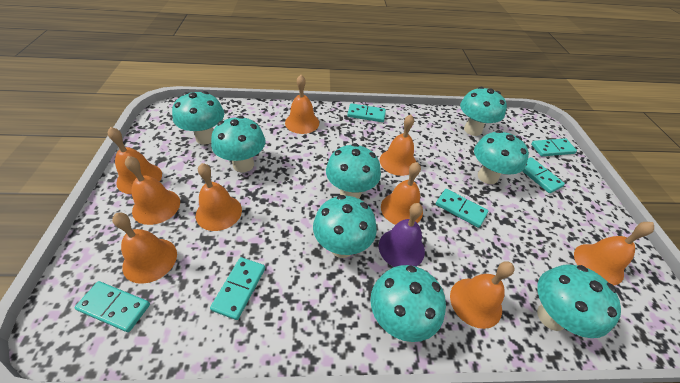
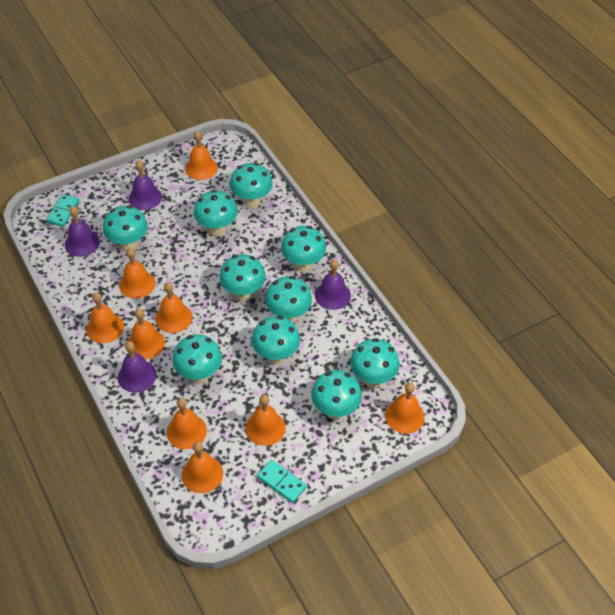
purple bell: [379,203,425,267] = 1 -> [65,206,100,257] [118,341,156,393] [129,160,162,210] [315,259,351,310] = 4
turquoise domino: [75,281,150,332] [210,257,265,320] [347,103,386,122] [436,189,488,228] [522,157,565,193] [531,138,577,156] = 6 -> [46,194,79,227] [257,460,307,503] = 2
turquoise mushroom: [172,91,225,145] [211,116,266,172] [313,195,377,258] [326,143,381,199] [370,265,446,342] [460,87,507,136] [474,130,529,184] [537,264,621,338] = 8 -> [103,205,148,252] [172,335,222,384] [194,190,238,236] [219,254,266,301] [230,163,273,208] [252,316,300,365] [265,276,312,323] [281,226,326,272] [311,370,362,420] [350,338,400,388] = 10

